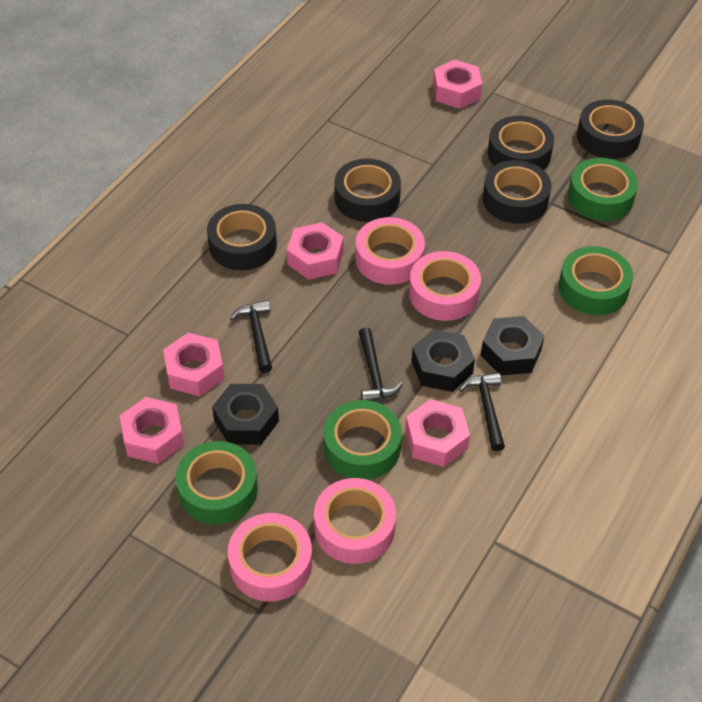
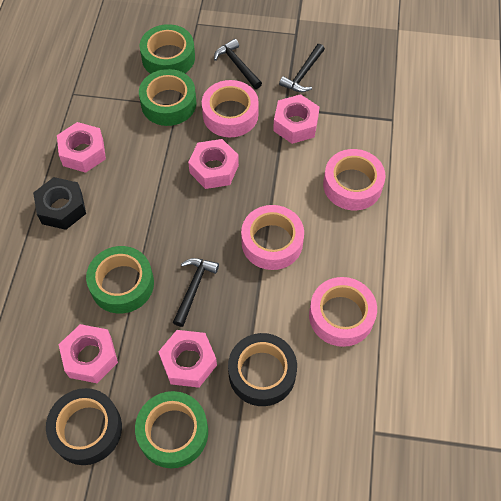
black nut: [212,384,279,445] [411,329,475,392] [481,316,545,375] = 3 -> [33,177,86,230] = 1
black tape: [207,204,277,270] [334,158,401,222] [483,160,551,224] [488,116,554,170] [577,100,644,159] = 5 -> [46,388,122,465] [228,333,297,406] = 2

